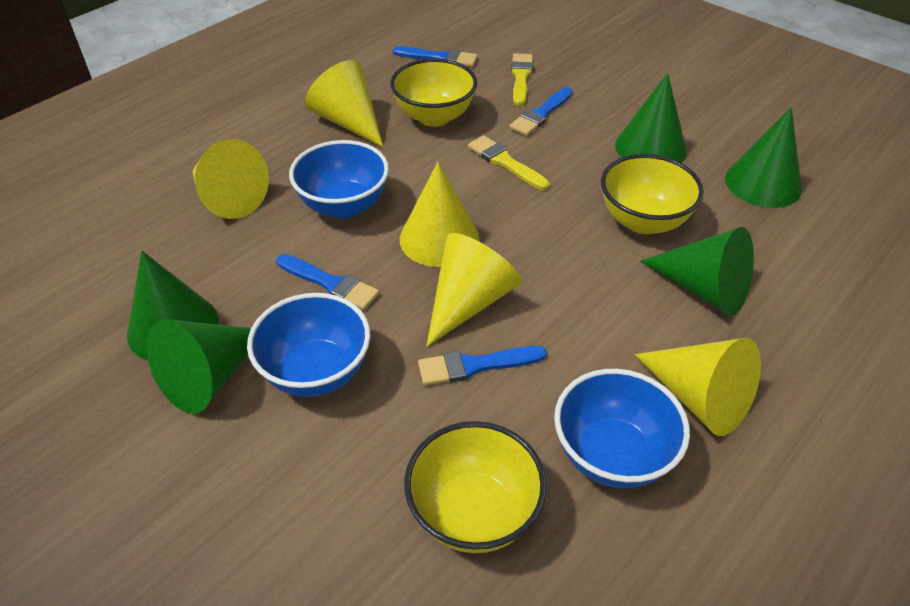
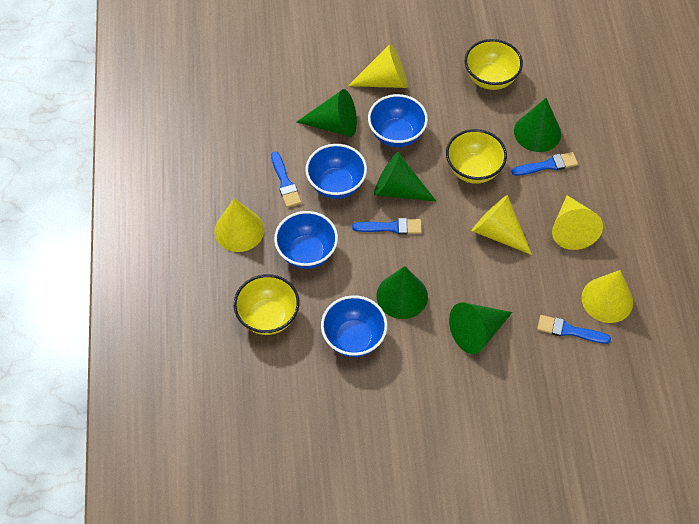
blue bowl: [247,293,371,397] [289,140,389,219] [554,369,690,489] = 3 -> [274,211,338,269] [305,144,367,199] [321,295,387,357] [368,94,428,147] = 4
yellow brush: [468,135,550,190] [511,53,533,106] = 2 -> none = 0

